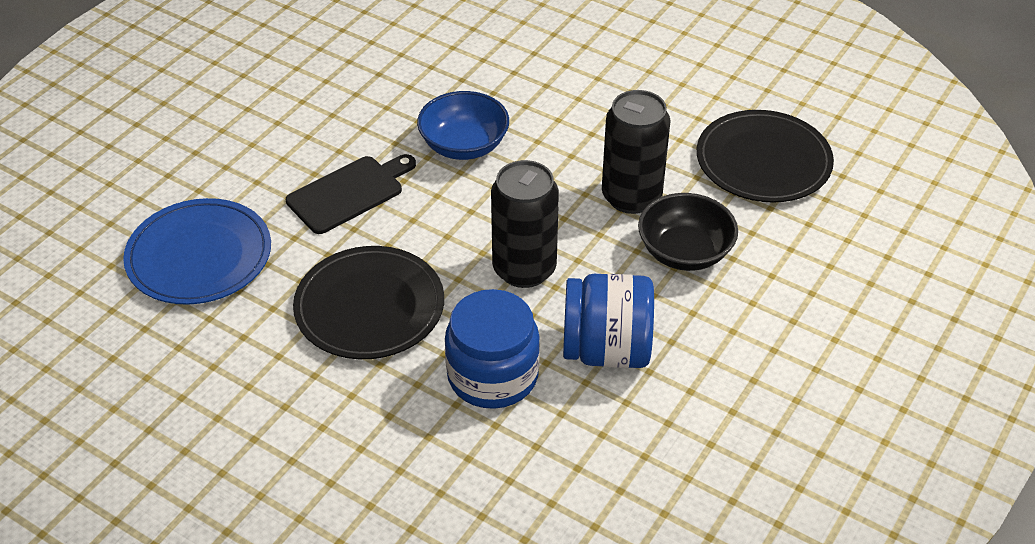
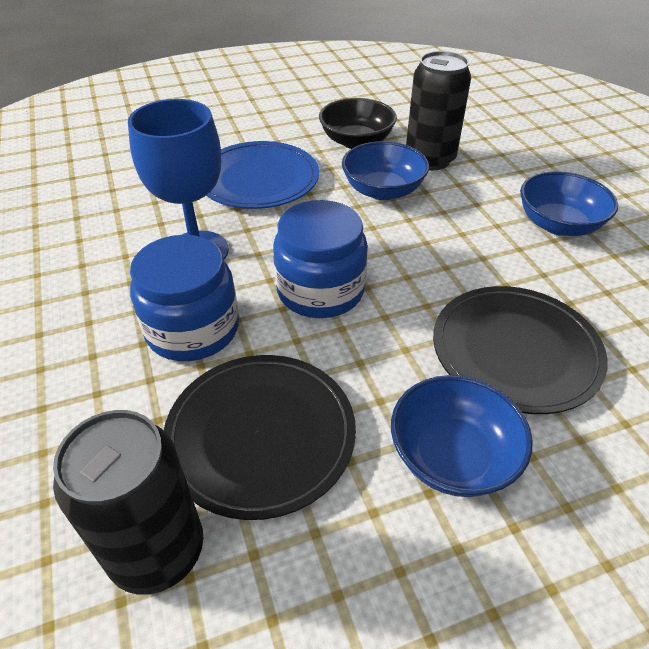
black cutting board: [286,154,416,234] = 1 -> none = 0
blue bowl: [417,91,509,160] = 1 -> [342,141,429,200] [391,375,533,497] [520,171,618,236] = 3
blue goblet: none = 0 -> [128,99,229,260] = 1

